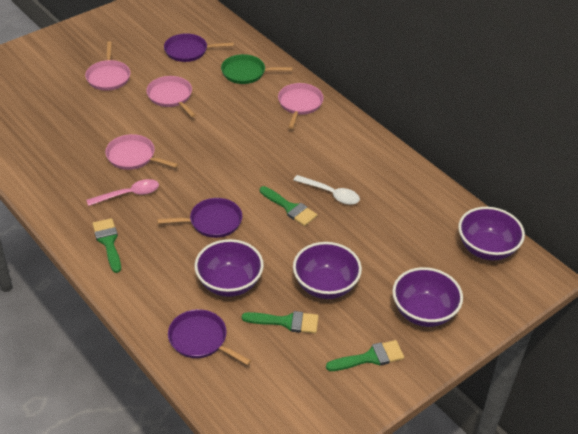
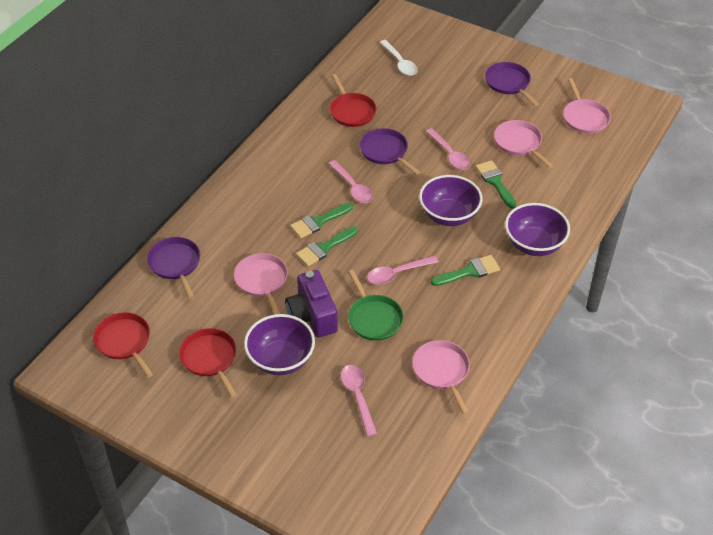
pink spoon: [86,179,159,206] = 1 -> [328,160,373,203] [341,365,377,437] [367,256,439,285] [425,128,470,170] = 4
purple bowl: [195,239,264,297] [293,242,362,299] [392,267,463,327] [458,207,525,260] = 4 -> [244,314,315,375] [419,175,483,226] [505,203,570,256] = 3
purple camera: none = 0 -> [285,270,338,337] = 1
red pan: none = 0 -> [93,313,153,377] [179,328,237,398] [330,74,377,127] = 3

